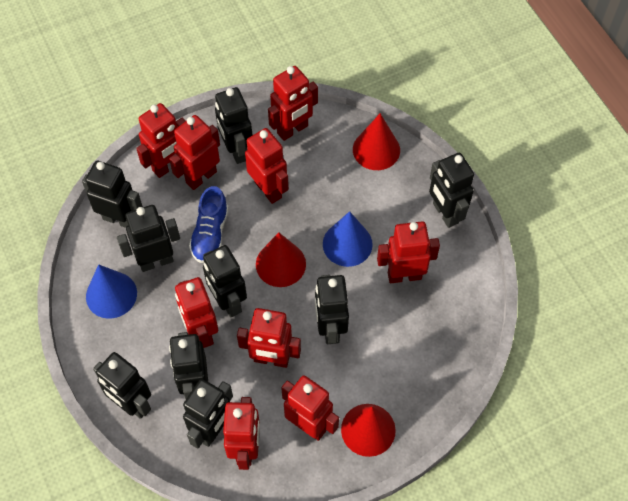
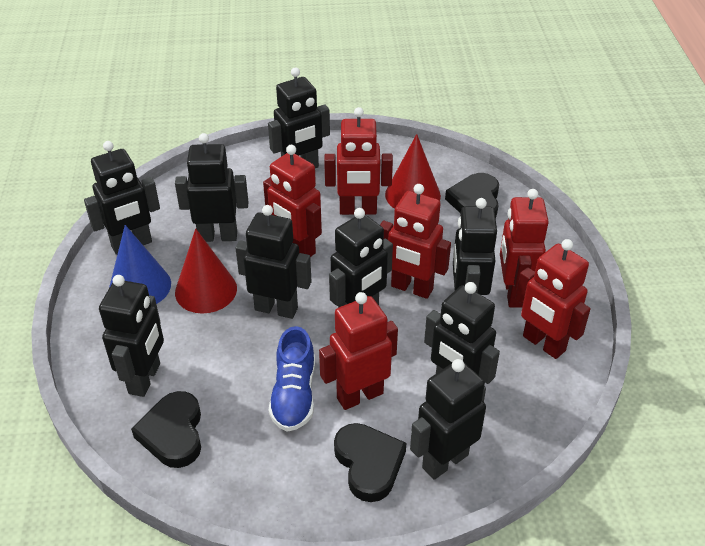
black heart: none = 0 -> [131,391,201,468] [334,423,406,502] [445,173,499,218] = 3
blue cone: [86,264,137,319] [323,211,373,267] = 2 -> [109,225,171,304] = 1
red cone: [256,232,306,287] [341,404,396,457] [353,113,400,170] = 3 -> [175,228,237,313] [385,134,441,209] = 2
red robot: [136,103,186,178] [169,115,220,190] [175,277,218,348] [223,397,260,470] [237,308,301,368] [245,128,289,204] [268,66,318,141] [281,375,339,441] [377,221,440,283] = 9 -> [263,145,322,257] [319,292,398,410] [324,107,393,215] [380,184,451,299] [500,189,549,307] [515,239,590,359] = 6

